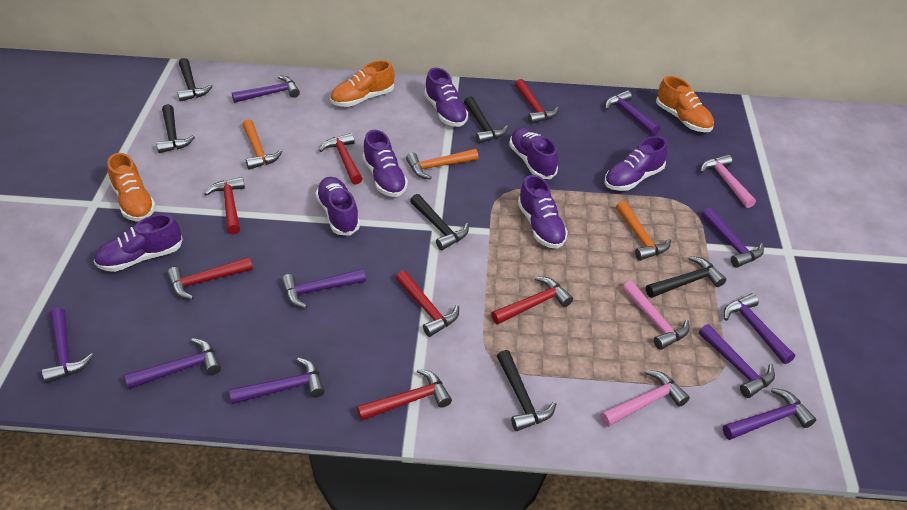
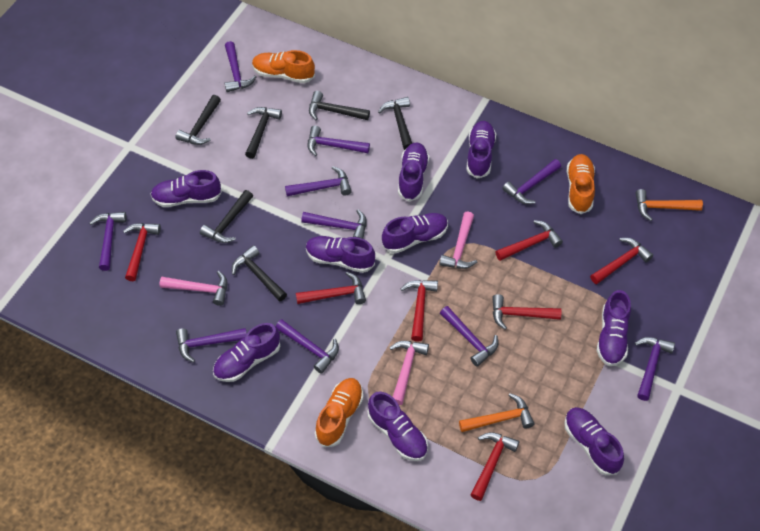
orange hammer: [242,119,283,170] [406,149,478,179] [616,201,671,261] = 3 -> [459,393,534,432] [635,189,703,221] = 2
purple shoe: [94,214,183,272] [315,177,360,236] [363,130,408,197] [424,68,468,127] [509,127,558,179] [518,175,568,249] [605,136,668,191] = 7 -> [151,170,222,207] [213,323,281,382] [306,236,375,273] [368,392,428,461] [382,213,448,253] [398,142,429,202] [467,121,496,179] [564,407,624,475] [597,290,631,366] = 9

